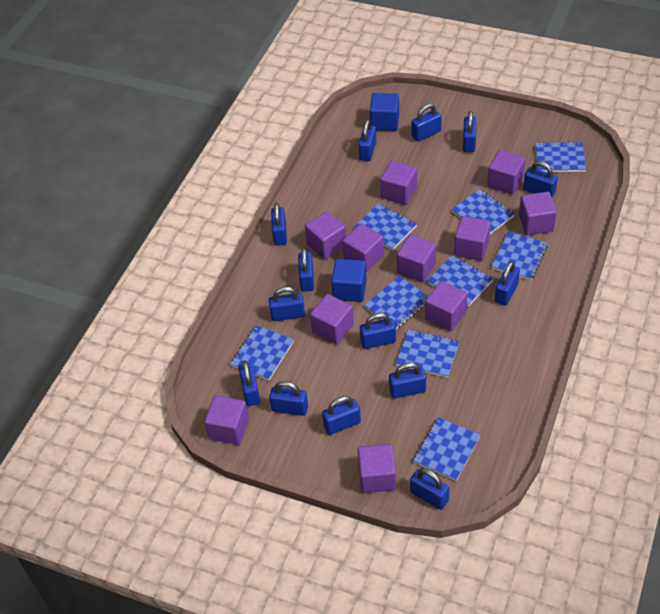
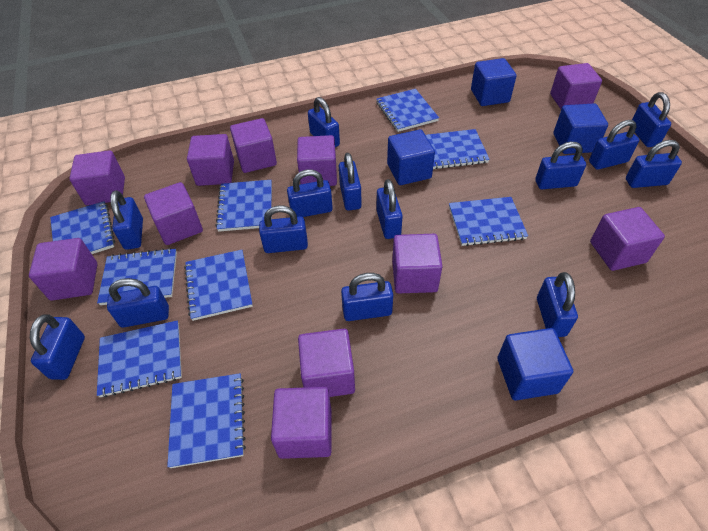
blue cube: [331,259,367,302] [370,93,399,131] = 2 -> [387,129,435,185] [471,58,517,106] [497,328,573,401] [554,103,608,154] = 4

